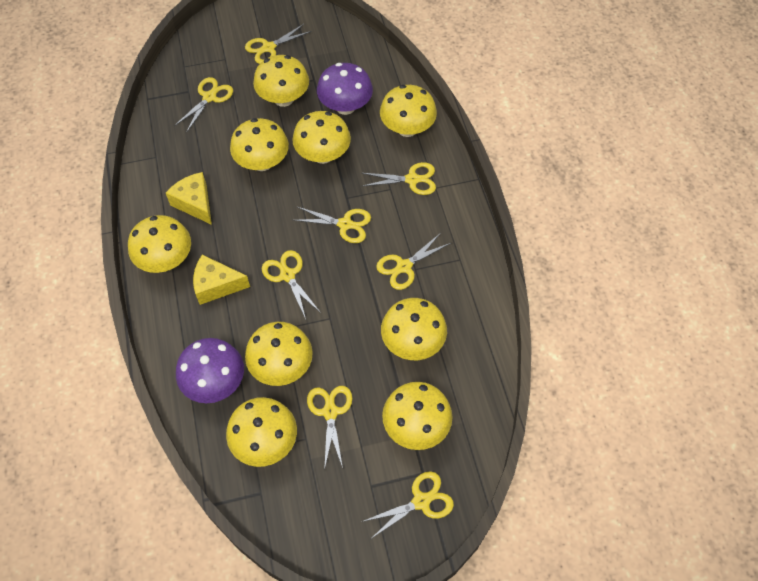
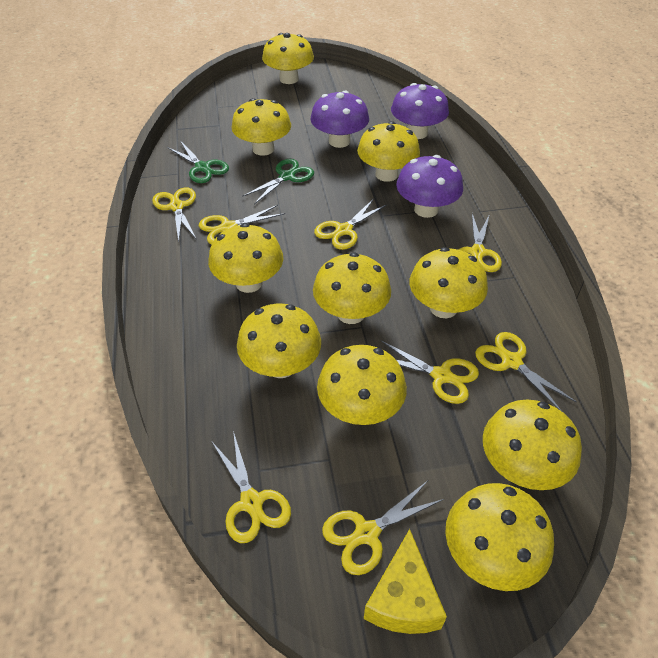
green scissors: none = 0 -> [167,141,229,183] [242,159,314,204] = 2
purple mushroom: [176,338,244,403] [317,63,373,115] = 2 -> [311,91,369,148] [391,83,449,139] [396,155,463,218] = 3
yellow cheese: [166,172,212,225] [193,255,250,305] = 2 -> [364,529,447,634] = 1
yellow mushroom: [128,215,191,273] [226,397,297,467] [230,118,289,171] [245,322,313,386] [253,55,309,107] [292,111,351,164] [380,85,437,137] [381,298,447,360] [382,382,452,450] = 9 -> [208,223,283,293] [232,98,291,156] [237,304,321,378] [262,33,314,84] [313,252,391,324] [317,345,407,425] [357,121,420,182] [410,247,488,318] [445,483,554,591] [483,399,582,490] = 10

